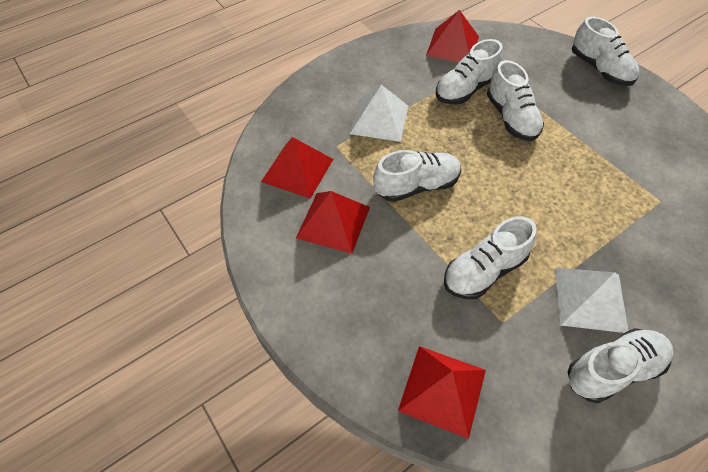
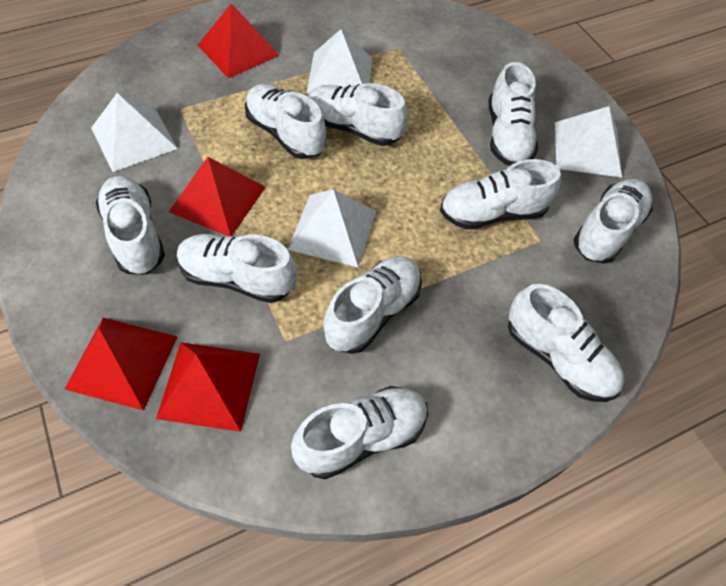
white pyramid: [350,85,408,142] [555,268,629,333] = 2 -> [91,93,178,172] [288,189,376,267] [306,29,372,93] [555,106,622,177] = 4
white shoe: [373,150,461,202] [436,39,503,104] [444,216,537,299] [487,60,544,141] [568,328,674,403] [572,17,639,86] = 6 -> [95,176,165,275] [177,234,297,303] [245,84,326,159] [291,386,428,479] [308,83,408,146] [324,256,422,354] [440,159,561,230] [489,62,538,166] [508,284,624,402] [573,179,653,264] = 10

